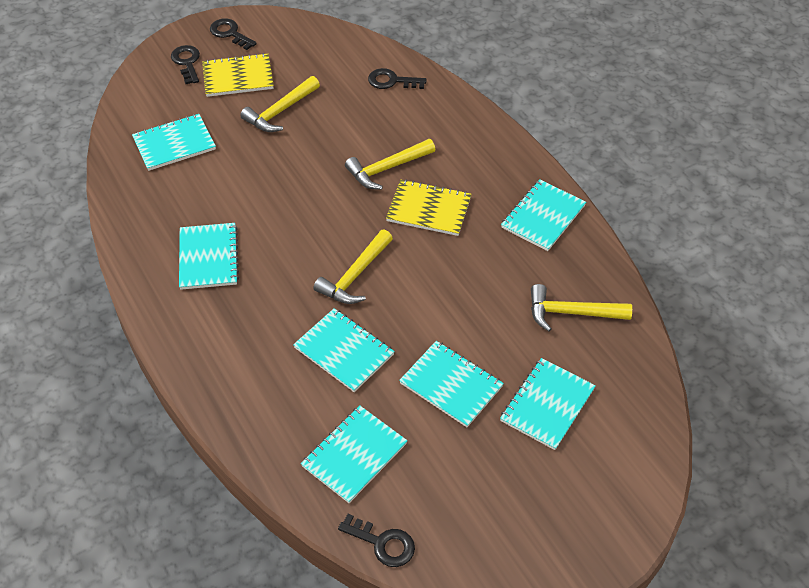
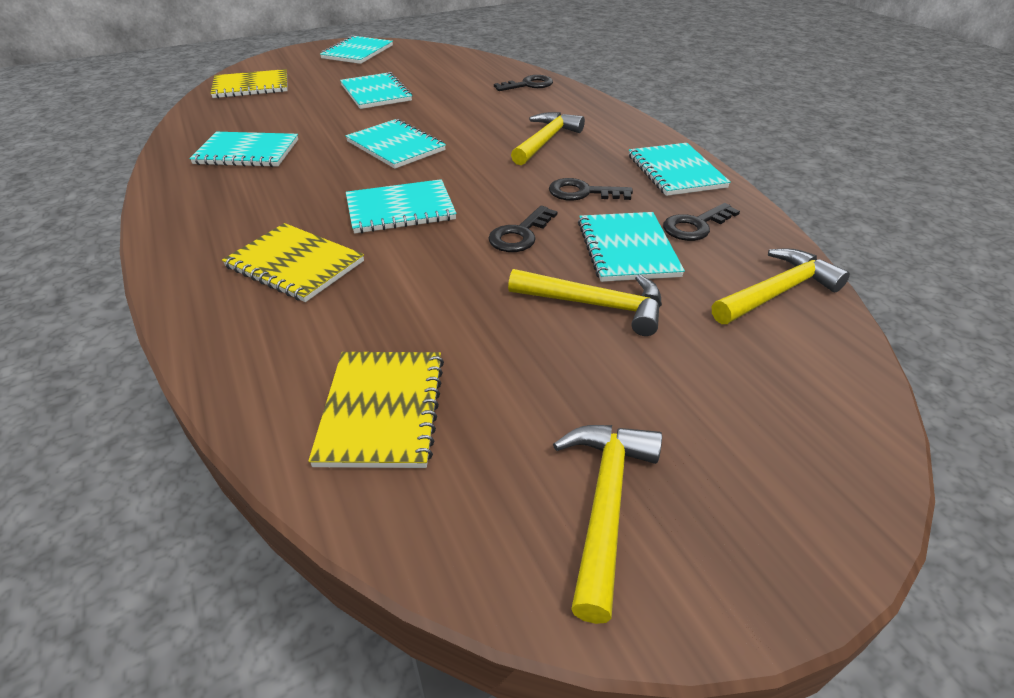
yellow notebook: [202,53,274,97] [386,179,472,236] = 2 -> [210,69,288,98] [222,223,364,302] [308,352,444,468] = 3

